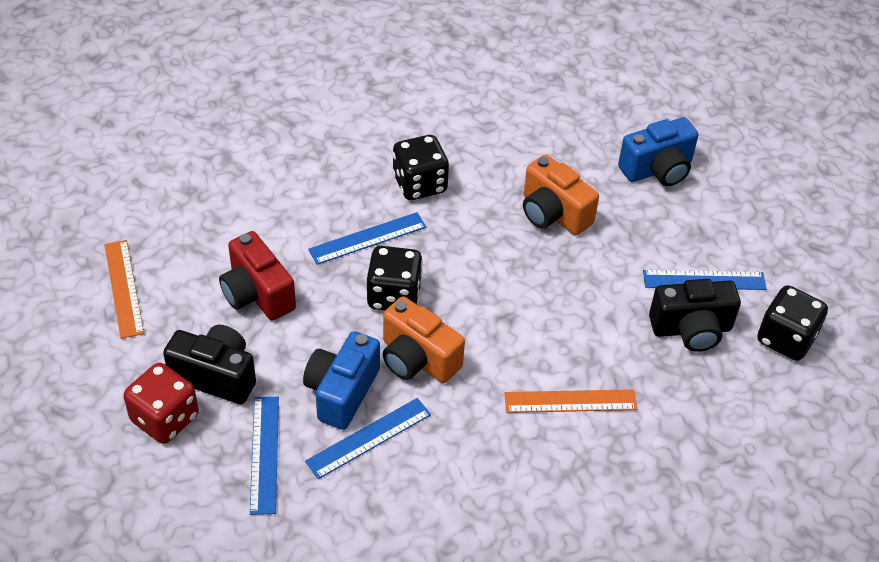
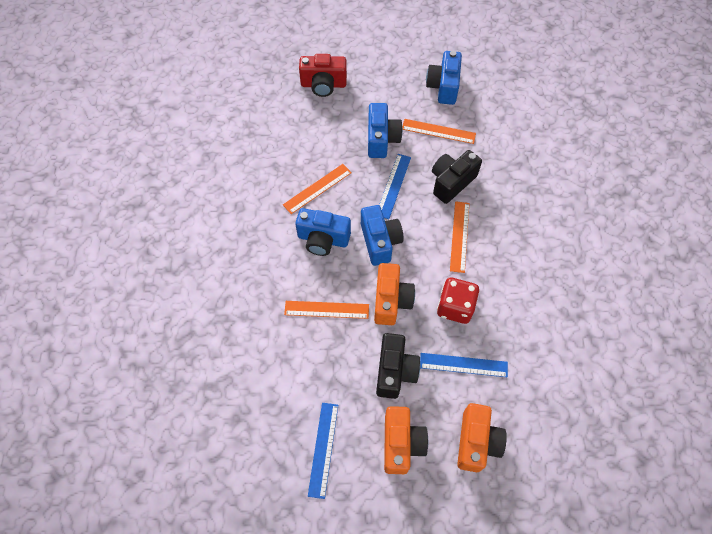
black dice: [367,246,423,311] [392,135,449,200] [757,285,828,361] = 3 -> none = 0
blue camera: [303,331,380,430] [618,117,698,186] = 2 -> [295,208,351,256] [361,205,404,266] [368,103,403,158] [426,51,462,105] = 4
blue ruler: [250,397,279,515] [305,398,431,479] [308,212,426,265] [643,270,767,290] = 4 -> [308,403,338,499] [379,154,411,219] [420,353,508,377] = 3
orange camera: [383,296,465,383] [523,154,599,235] = 2 -> [374,263,415,325] [384,406,428,474] [457,403,507,472] = 3
orange ruler: [104,240,144,339] [504,389,637,413] = 2 -> [283,164,352,214] [284,301,369,319] [403,119,476,144] [450,201,469,273] = 4

